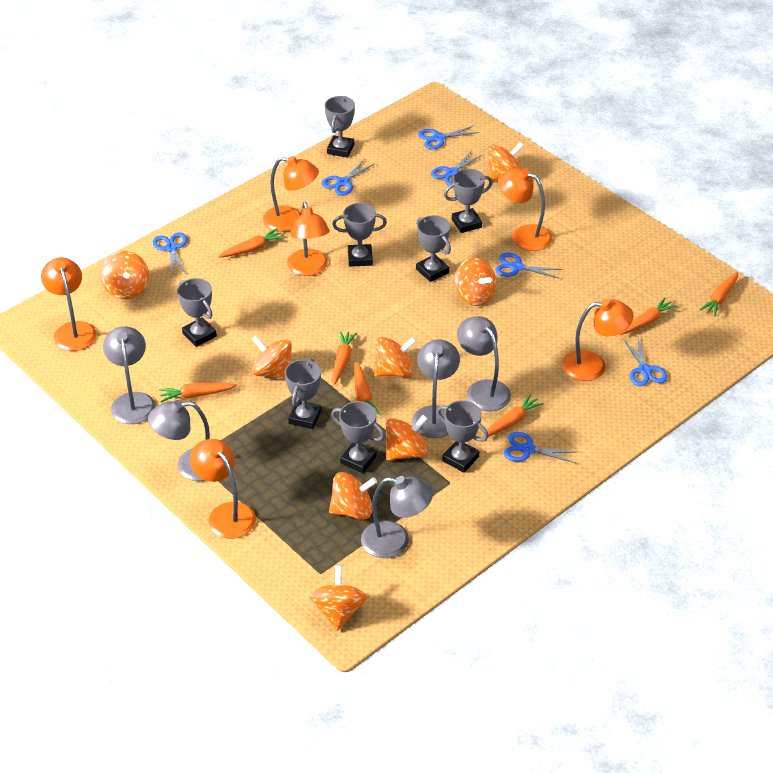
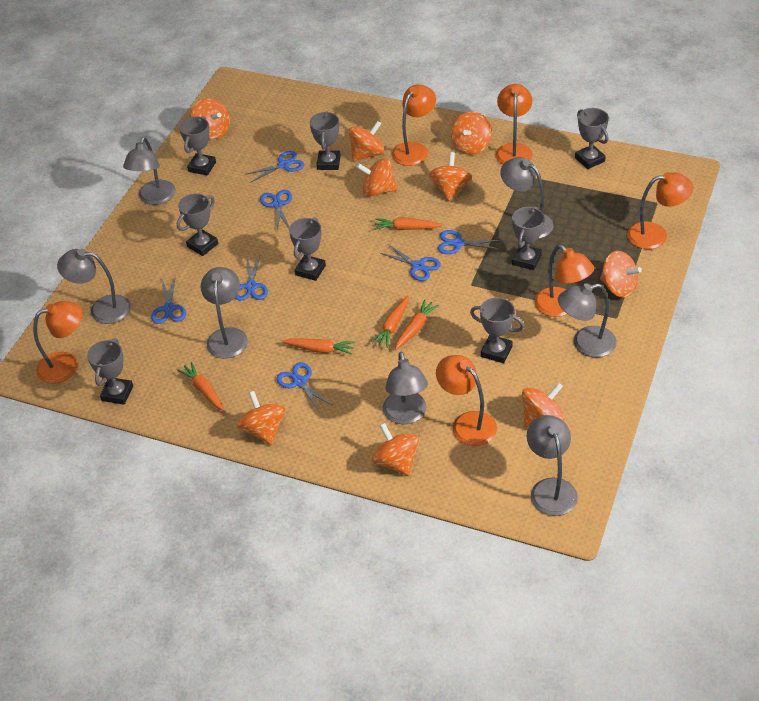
grey lamp: [103,326,156,424] [148,400,210,481] [361,476,433,558] [412,340,460,438] [457,316,511,411] = 5 -> [57,249,131,324] [123,137,176,205] [200,267,248,359] [383,351,428,424] [500,157,554,239] [527,415,578,516] [558,283,616,357] = 7
orange carrot: [159,383,237,402] [218,228,285,258] [332,331,357,385] [354,362,380,416] [482,394,544,438] [619,297,677,335] [699,271,738,317] = 7 -> [177,362,224,411] [282,338,355,355] [372,296,409,348] [374,218,442,230] [395,300,439,350] = 5
orange spinning top: [100,251,149,299] [252,335,292,379] [309,566,367,631] [329,472,377,520] [373,337,416,377] [386,415,428,460] [454,258,496,306] [488,142,524,181] = 8 -> [191,98,230,139] [237,391,285,445] [349,121,385,161] [357,158,397,197] [372,423,419,476] [429,152,472,201] [451,112,492,155] [522,383,564,429] [600,251,642,298] = 9

